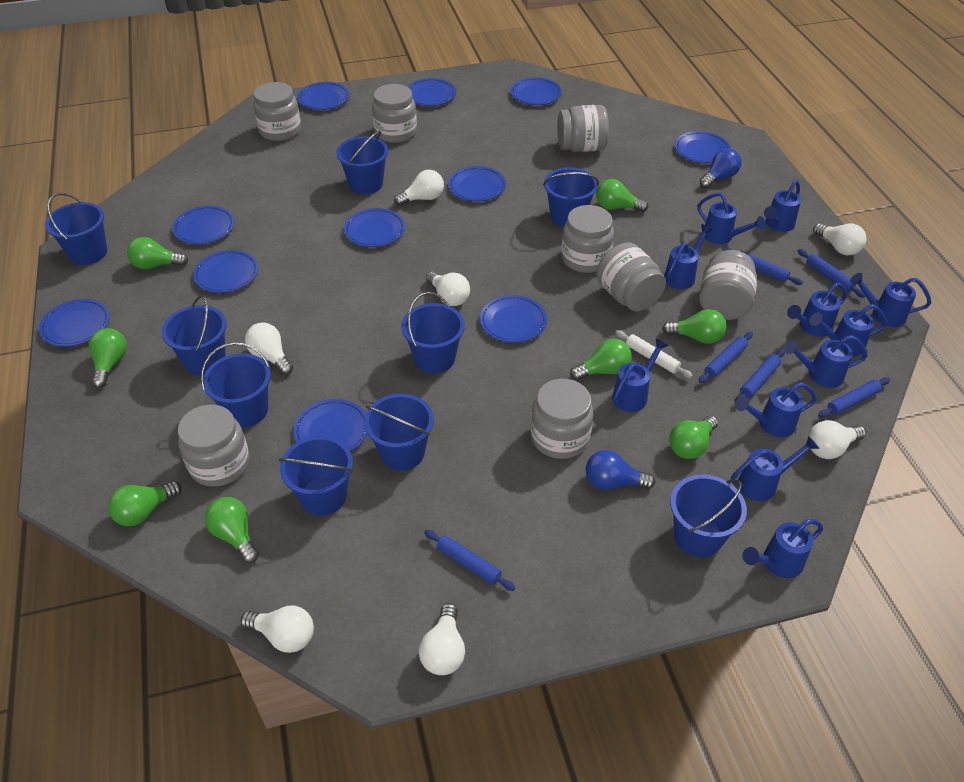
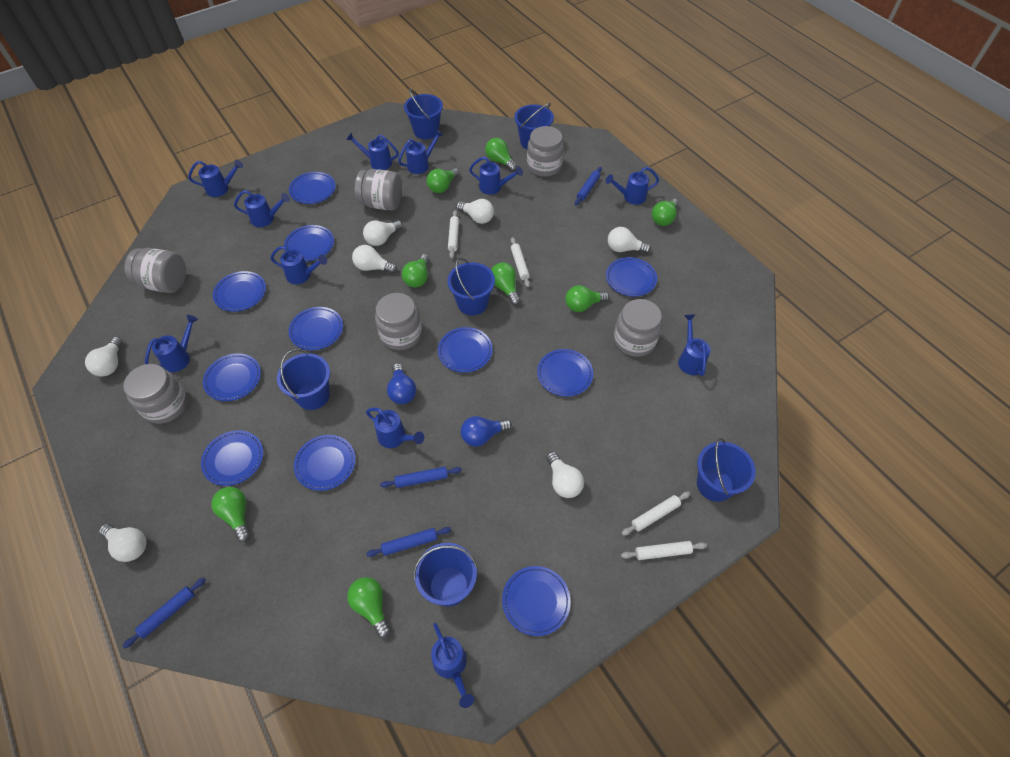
blue bucket: [45,193,107,265] [161,295,227,376] [201,342,271,427] [278,436,353,516] [336,131,388,194] [364,394,434,470] [401,292,465,373] [543,167,599,227] [670,475,747,557] = 9 -> [277,349,330,410] [404,89,443,140] [413,543,478,607] [447,258,495,315] [514,103,554,149] [697,438,756,502] = 6
blue rolling pin: [424,529,516,591] [699,332,753,383] [724,248,803,285] [735,349,785,403] [798,249,865,298] [818,377,890,418] = 6 -> [123,578,206,648] [366,527,451,557] [380,467,462,488] [575,167,602,205] = 4
grey jar: [178,405,250,487] [253,82,301,141] [372,84,417,143] [531,379,593,459] [557,105,609,152] [561,205,614,273] [597,242,666,311] [699,250,757,320] = 8 -> [123,364,188,424] [124,248,186,293] [355,169,402,211] [375,293,422,350] [527,126,564,177] [614,299,662,357] = 6
white rolling pin: [615,330,693,378] = 1 -> [448,210,459,259] [511,237,530,287] [621,541,707,560] [622,492,690,536] = 4

